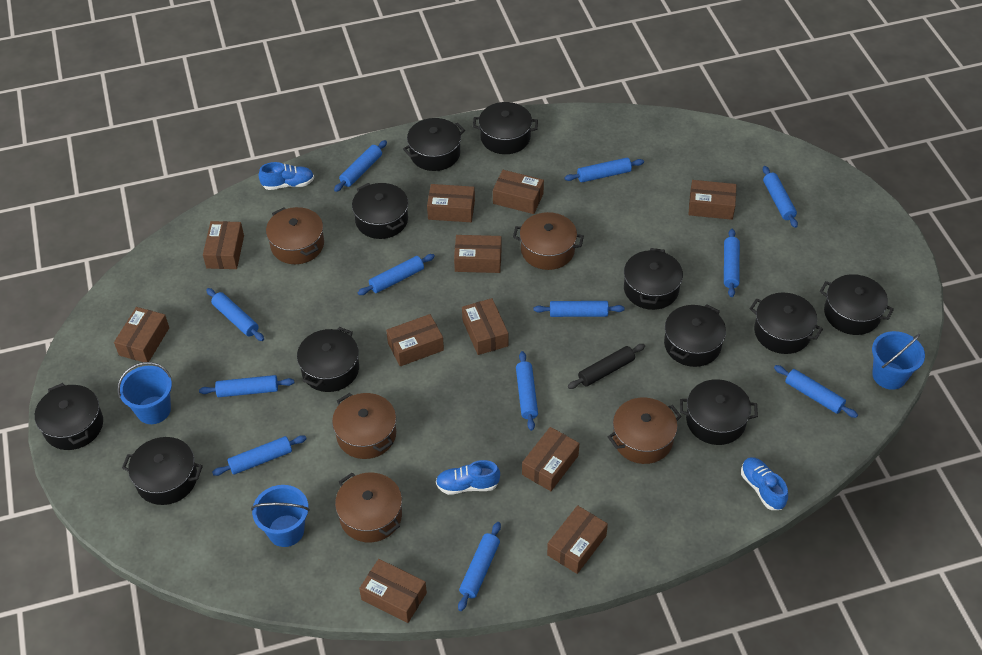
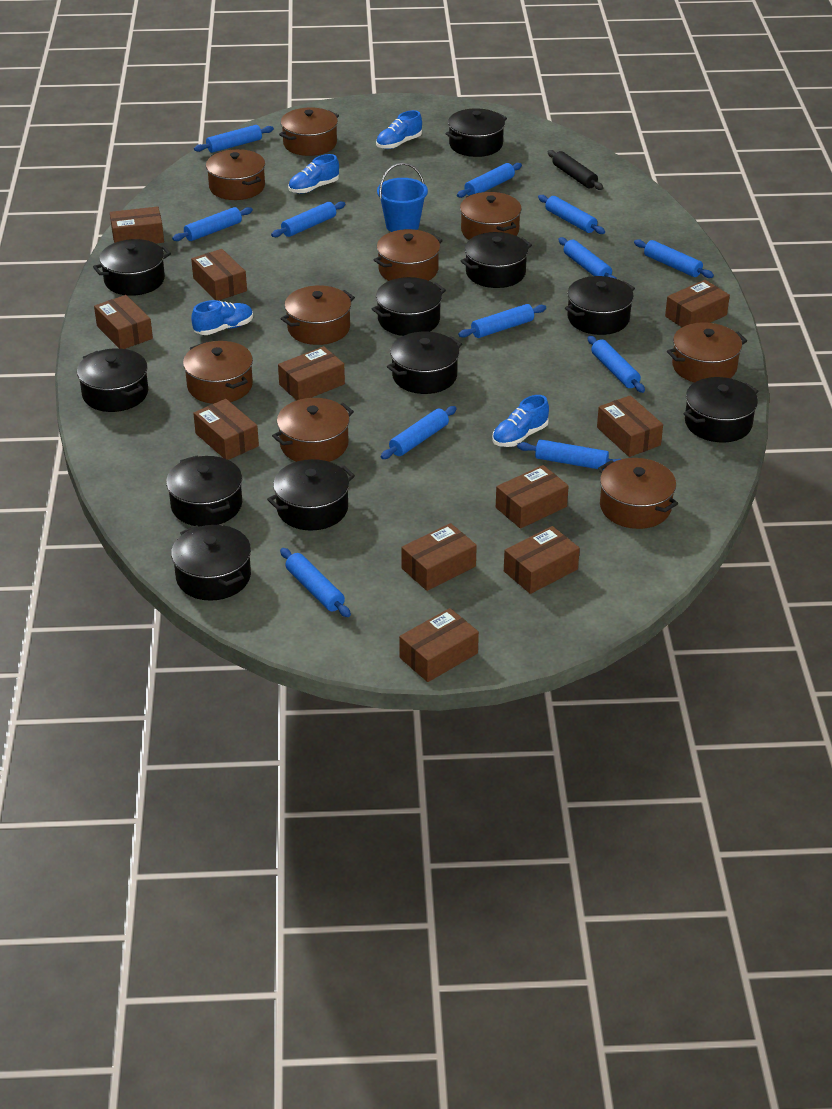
blue bucket: [118,362,172,424] [251,485,310,547] [872,331,925,390] = 3 -> [377,163,428,232] = 1
blue shoe: [259,162,314,190] [436,460,500,495] [741,457,788,510] = 3 -> [191,300,253,335] [288,154,339,194] [376,110,422,149] [492,395,549,447] = 4
brown pot: [266,207,324,264] [332,393,396,459] [335,473,402,542] [513,212,584,270] [608,397,682,464] = 5 -> [183,341,253,404] [206,149,265,200] [272,398,354,462] [279,107,339,156] [281,286,355,345] [374,229,443,281] [460,192,522,240] [598,458,678,529] [667,322,747,382] = 9

